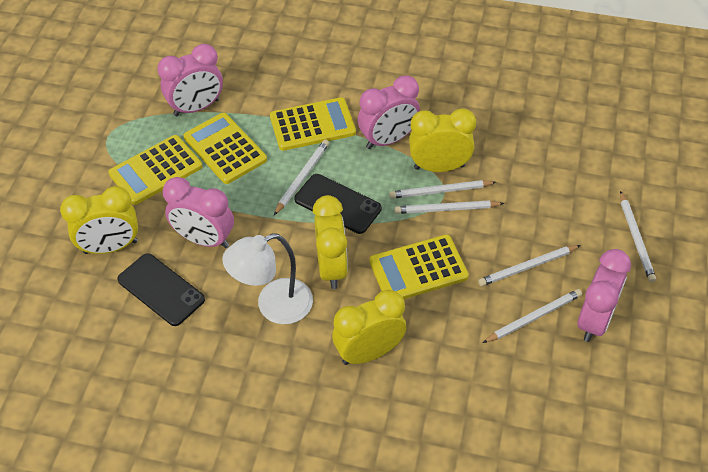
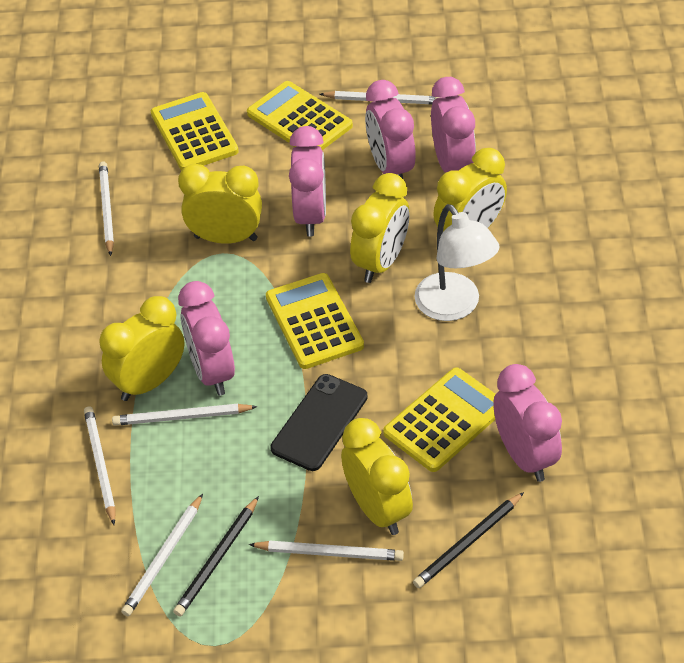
black pencil: none = 0 -> [173,496,259,617] [413,492,524,588] = 2
black phone: [117,253,205,326] [294,174,382,234] = 2 -> [270,374,368,471] = 1
pink clock: [157,44,223,116] [163,177,234,248] [358,75,420,149] [578,249,631,342] = 4 -> [178,281,235,396] [289,126,326,237] [365,80,416,179] [431,77,476,173] [493,364,562,482] = 5
yellow clock: [60,186,138,254] [313,195,348,289] [332,290,406,365] [409,108,476,172] = 4 -> [99,296,185,401] [178,164,262,244] [341,418,413,535] [350,173,409,283] [433,148,507,232] = 5

